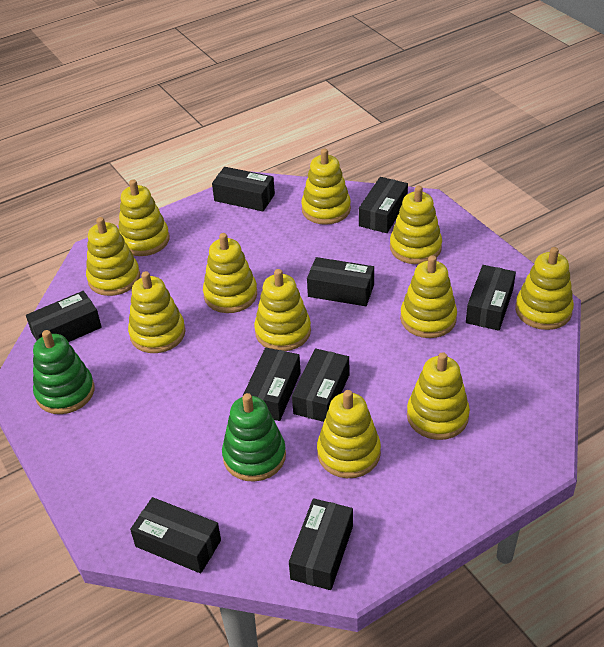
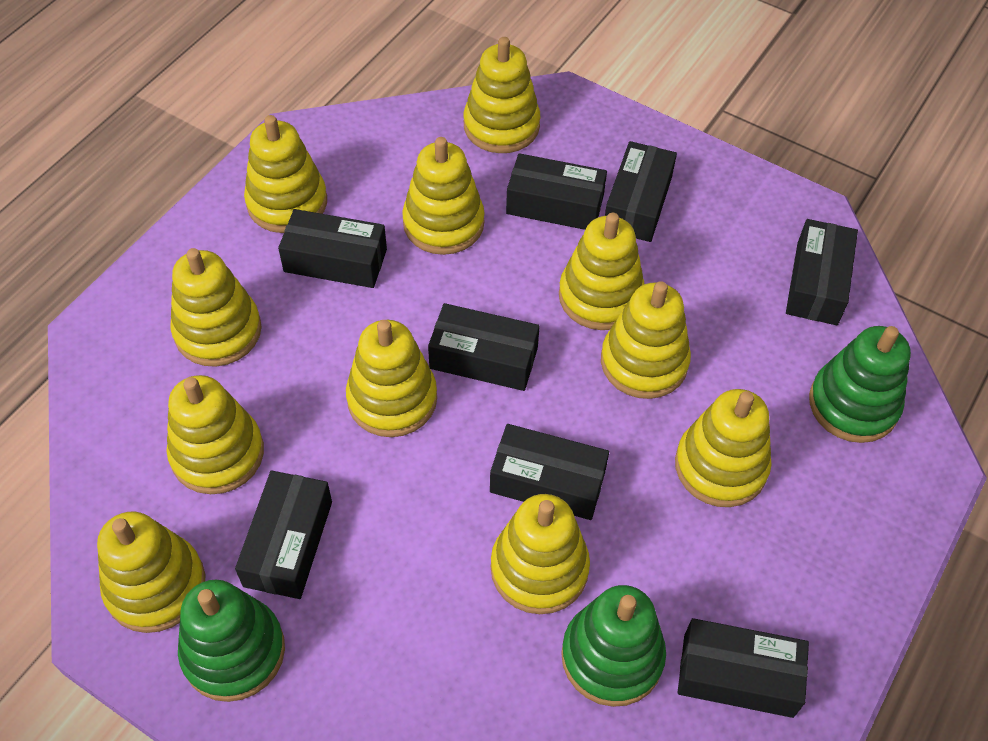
black box: [26,291,102,342] [130,497,221,573] [212,167,275,211] [243,348,301,421] [289,498,353,590] [292,348,349,422] [307,257,374,306] [359,177,408,233] [466,265,516,331] = 9 -> [235,470,332,599] [278,209,387,288] [428,303,540,391] [490,424,609,520] [506,153,607,230] [605,141,677,242] [677,618,809,718] [786,219,858,325] = 8
green stacking toy: [33,330,94,414] [222,393,286,482] = 2 -> [178,580,285,702] [561,585,666,707] [809,326,911,443] = 3

